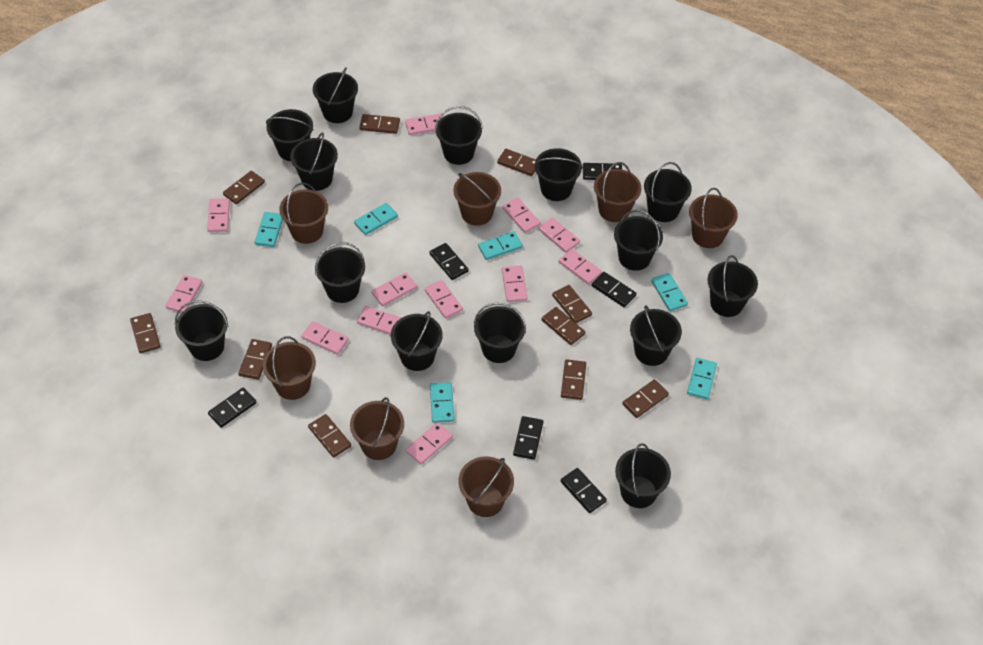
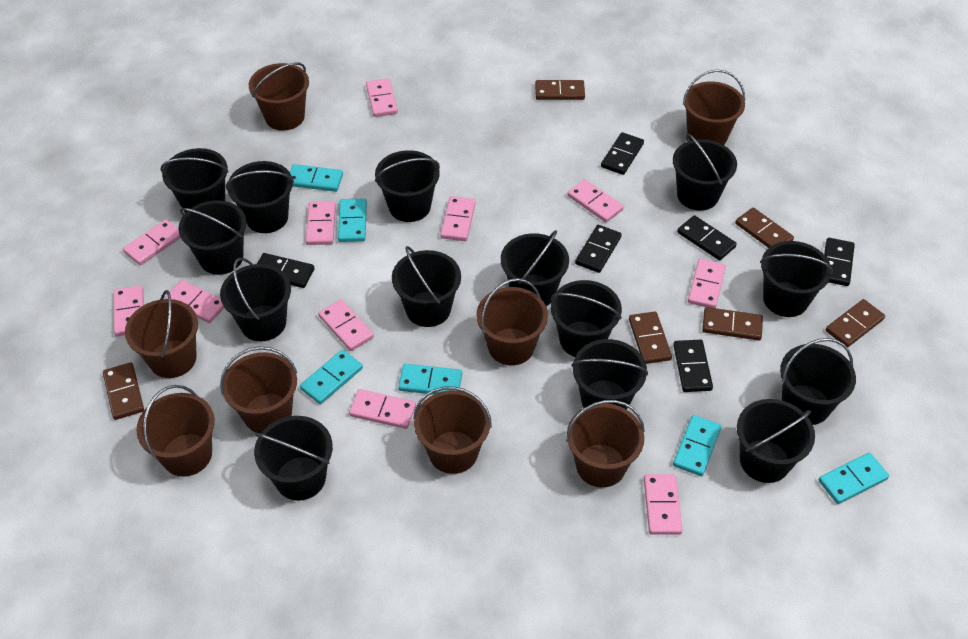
brown bucket: [263,336,316,400] [279,183,328,244] [350,397,404,460] [453,172,501,226] [458,456,514,517] [594,162,642,222] [689,188,738,248] = 7 -> [125,290,198,378] [136,385,215,477] [220,346,297,434] [249,62,309,131] [413,387,492,474] [477,278,548,365] [566,400,645,488] [683,70,745,145] = 8
brown domino: [130,313,161,353] [223,171,265,204] [238,339,272,380] [308,414,351,458] [359,114,400,134] [497,149,536,176] [541,307,585,345] [552,285,592,323] [561,359,586,400] [622,379,669,418] = 10 -> [103,362,144,420] [535,80,585,100] [629,312,672,364] [702,307,763,340] [735,208,794,248] [826,299,885,347] = 6
pink domino: [166,275,202,313] [207,198,230,232] [302,321,349,355] [357,306,401,335] [372,273,417,306] [405,113,443,135] [406,422,453,465] [425,280,463,319] [502,198,541,233] [502,265,528,302] [538,218,580,253] [558,249,602,285] = 12 -> [114,285,144,336] [123,219,181,265] [164,280,224,323] [305,201,336,245] [318,299,374,351] [349,389,416,429] [366,78,398,117] [440,196,476,241] [567,179,623,222] [644,474,683,535] [688,259,726,308] = 11

